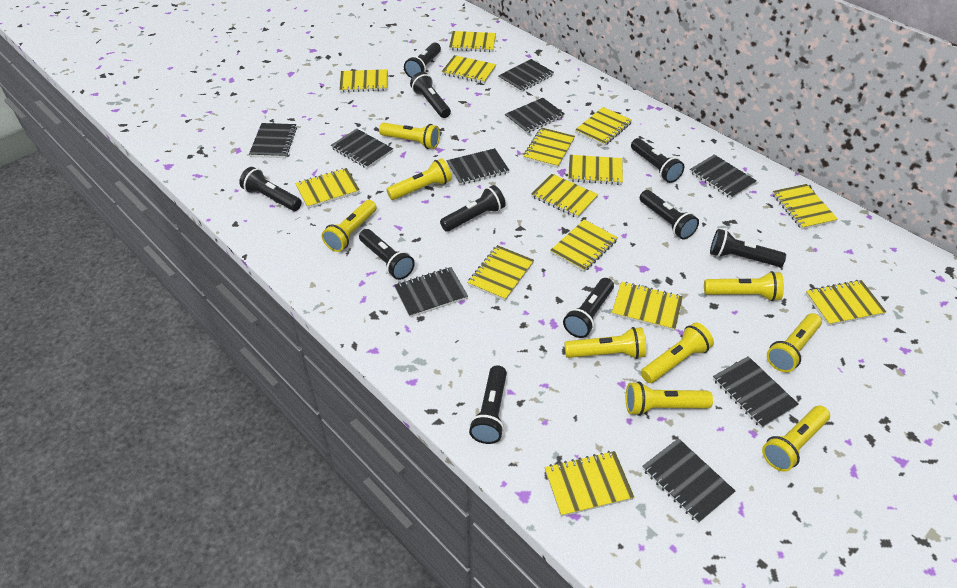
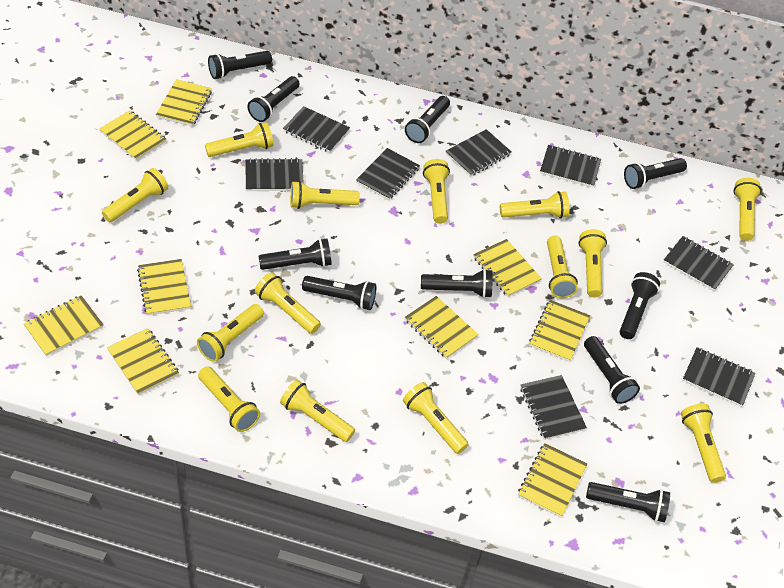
black notebook: [249,123,297,158] [331,129,393,169] [394,267,468,317] [446,148,509,185] [498,59,554,92] [505,98,565,134] [642,438,735,523] [690,154,757,199] [713,356,799,428] = 9 -> [245,158,304,191] [283,106,350,153] [356,148,420,200] [445,129,512,177] [520,375,587,440] [540,145,601,188] [663,236,734,291] [683,347,756,407] = 8
yellow flashlight: [322,200,377,252] [379,123,440,149] [386,158,452,200] [564,327,646,359] [626,381,713,416] [641,323,714,383] [704,271,784,301] [762,406,830,472] [767,313,822,372] = 9 -> [102,168,168,223] [197,304,264,362] [198,366,260,432] [205,122,274,157] [255,272,321,334] [280,380,355,442] [290,181,360,209] [403,382,469,454] [423,159,450,224] [500,191,569,219] [547,236,578,299] [578,229,607,297] [681,404,726,483] [733,178,761,241] = 14
yellow notebook: [295,168,360,209] [339,69,387,92] [442,55,496,84] [449,31,496,52] [468,245,534,301] [523,127,575,168] [531,174,598,218] [545,451,634,517] [550,220,618,272] [568,155,623,185] [575,107,632,146] [612,282,683,331] [772,184,838,230] [806,280,886,326] = 14 -> [24,295,104,356] [99,110,167,161] [107,328,179,396] [137,259,191,316] [156,80,212,126] [405,296,479,359] [473,239,542,297] [518,443,587,517] [529,300,590,362] = 9

